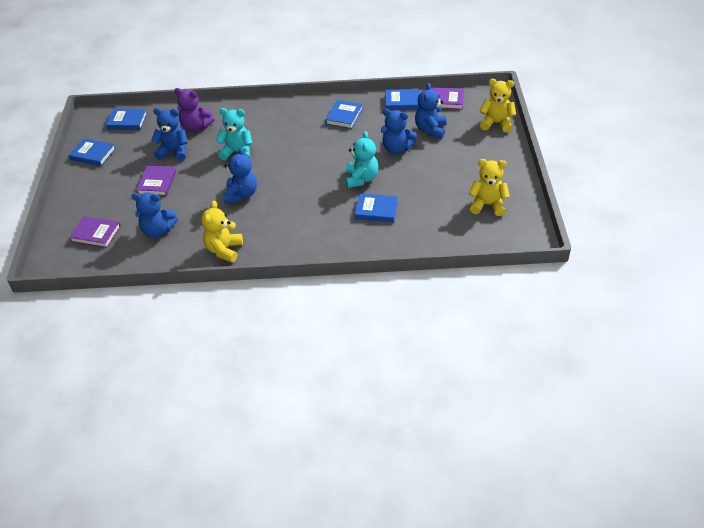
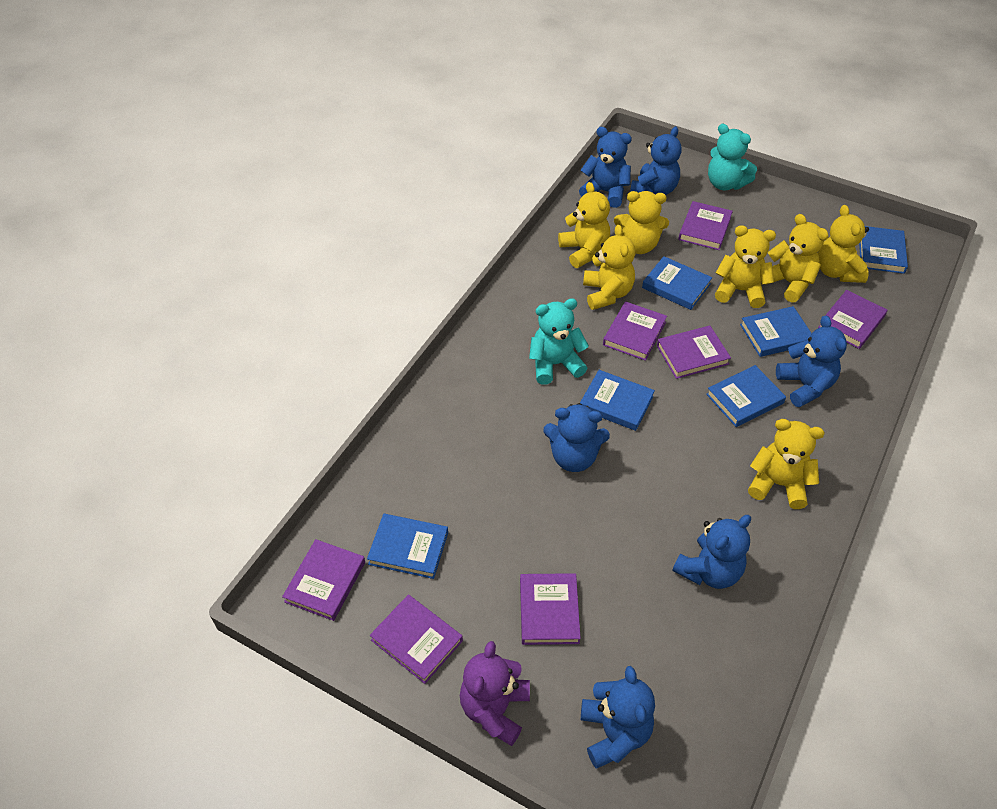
blue book: [69,138,115,166] [106,108,147,130] [325,100,363,129] [355,194,398,222] [385,89,420,110] = 5 -> [367,514,448,579] [580,370,655,431] [642,256,712,310] [706,365,786,427] [740,306,812,357] [859,226,908,274] = 6
blue teddy bear: [132,192,178,238] [151,108,188,161] [223,147,257,203] [381,109,417,154] [415,83,447,139] = 5 -> [543,403,610,472] [579,127,632,208] [581,666,655,768] [630,126,682,195] [672,515,751,589] [776,316,847,407] = 6
purple book: [69,216,121,248] [137,166,176,196] [431,87,464,110] = 3 -> [282,539,365,621] [370,594,463,684] [520,573,581,645] [603,301,667,361] [657,326,731,379] [678,201,733,250] [818,290,888,349] = 7
yellow teddy bear: [201,201,243,263] [469,159,510,216] [480,79,516,133] = 3 -> [558,182,610,268] [583,225,635,310] [614,191,669,254] [715,225,776,308] [748,419,825,509] [766,214,829,303] [818,205,869,283] = 7

